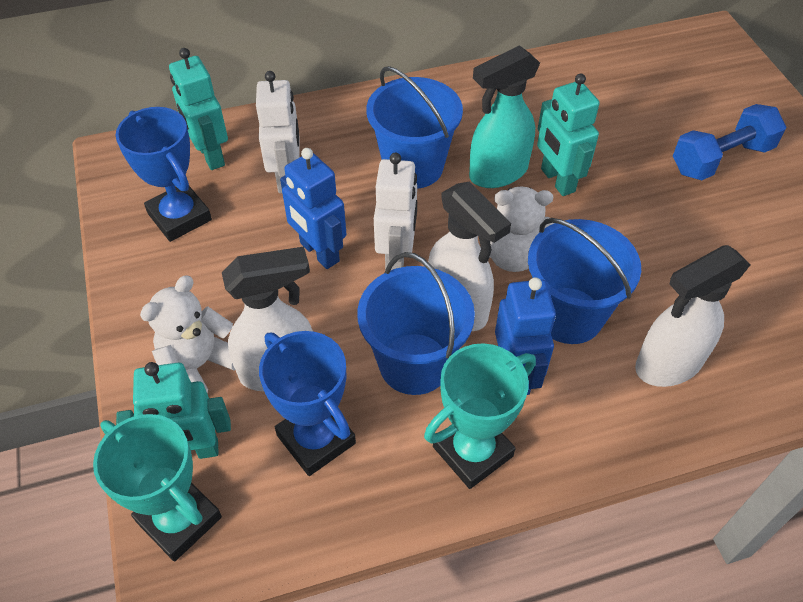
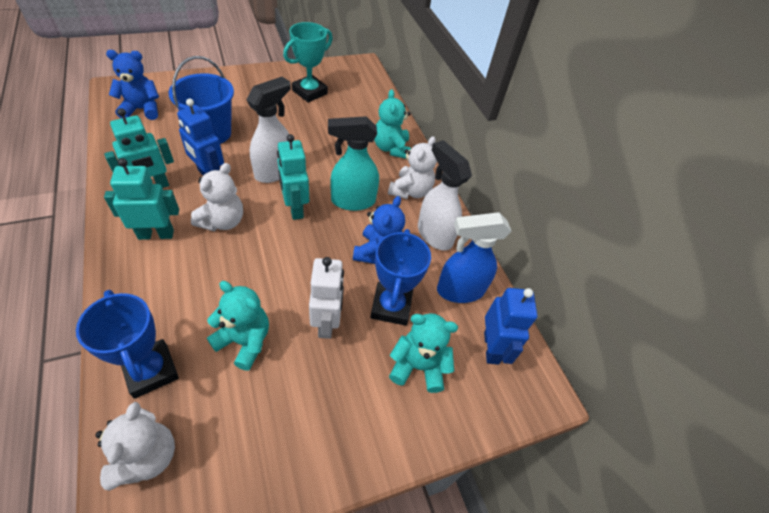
blue bucket: [357,252,475,395] [366,66,463,189] [528,218,641,344] = 3 -> [169,56,234,144] = 1
blue dumbbell: [673,104,786,180] = 1 -> none = 0
blue spray bottle: none = 0 -> [437,213,511,303] = 1
blue teddy bear: none = 0 -> [106,50,159,120] [353,196,405,264] = 2
turquoise teddy bear: none = 0 -> [207,281,269,371] [374,89,411,159] [389,313,458,393] = 3
turquoise trophy: [93,414,222,561] [424,343,536,489] = 2 -> [283,22,333,103] = 1
white robot: [256,71,300,193] [374,153,417,270] = 2 -> [309,257,344,339] = 1
white spray bottle: [222,247,313,391] [428,181,511,331] [635,245,751,387] = 3 -> [246,77,291,183] [418,140,472,250] = 2
white teddy bear: [140,275,235,394] [490,186,554,272] = 2 -> [96,402,175,491] [191,163,243,231] [388,136,437,199] = 3

